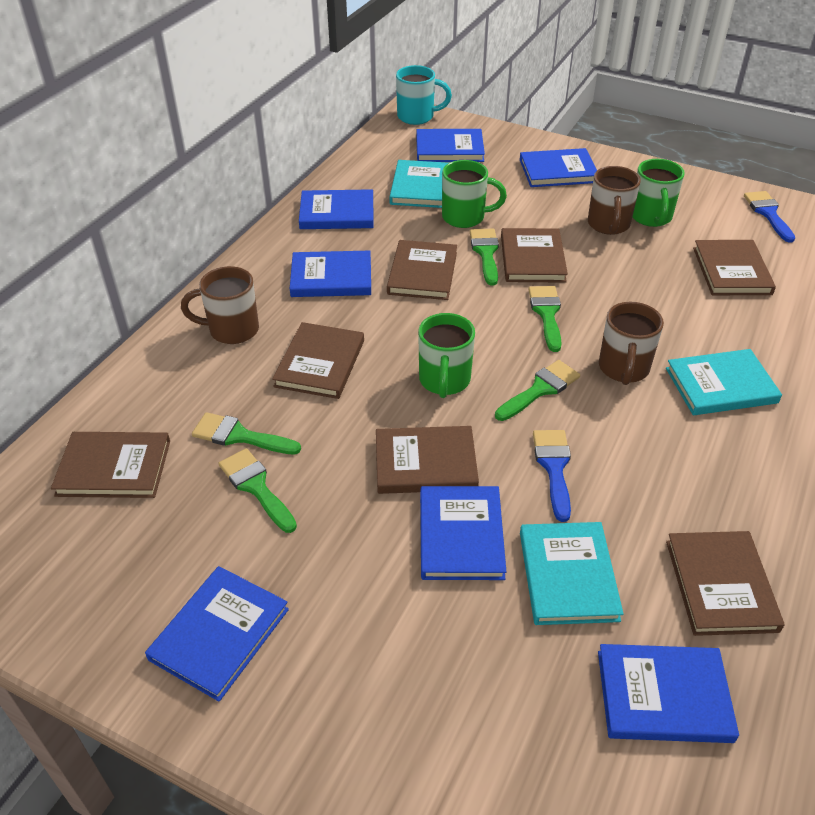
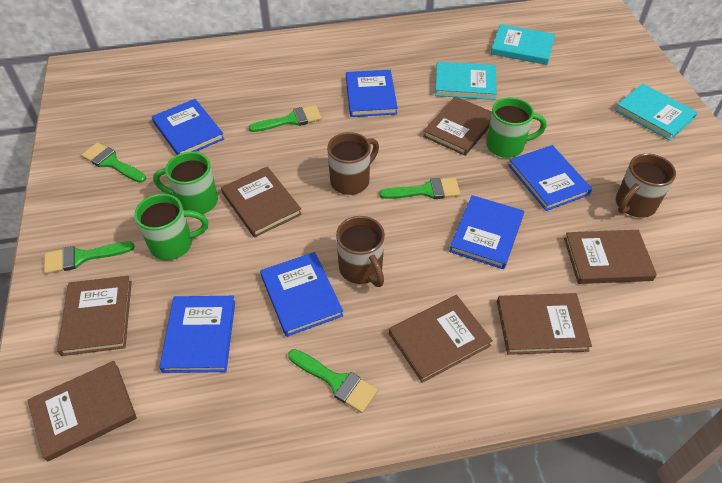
blue book: [145,566,289,702] [290,251,371,297] [299,189,373,229] [416,129,485,162] [420,486,506,580] [520,148,597,187] [598,644,739,743] = 7 -> [152,99,224,155] [160,296,235,373] [260,252,343,337] [346,70,398,117] [449,195,524,269] [508,145,592,211] = 6
blue brush: [533,430,571,522] [744,191,795,243] = 2 -> none = 0
turquoise mug: [396,65,452,125] = 1 -> none = 0

